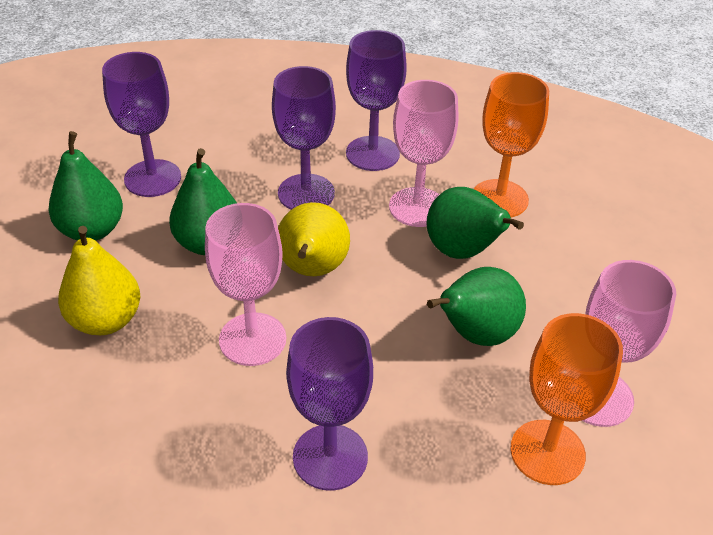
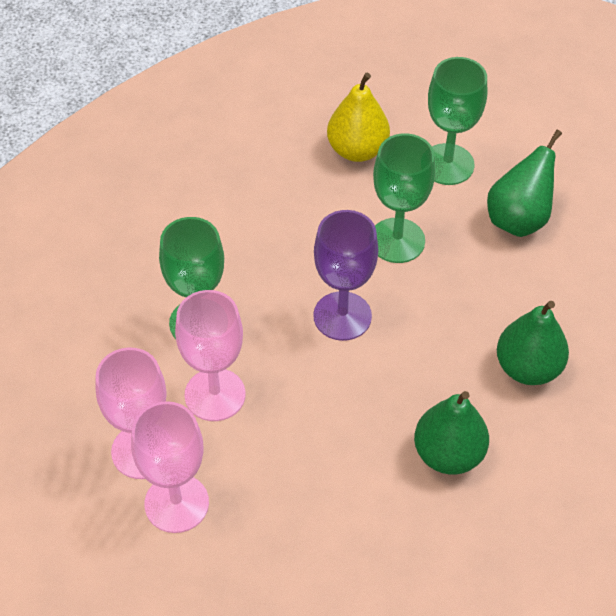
green goblet: none = 0 -> [159,217,224,339] [373,133,435,263] [428,57,487,185] = 3
green pear: [48,131,123,241] [169,148,237,255] [426,187,524,259] [427,267,526,346] = 4 -> [414,391,489,475] [487,130,562,237] [497,301,569,385] = 3
orange goblet: [474,72,549,217] [510,313,623,485] = 2 -> none = 0
purple goblet: [102,52,181,197] [272,66,336,210] [286,317,373,491] [346,30,407,171] = 4 -> [313,210,378,341] = 1
yellow pear: [58,226,140,335] [278,202,350,276] = 2 -> [327,73,390,162] = 1

